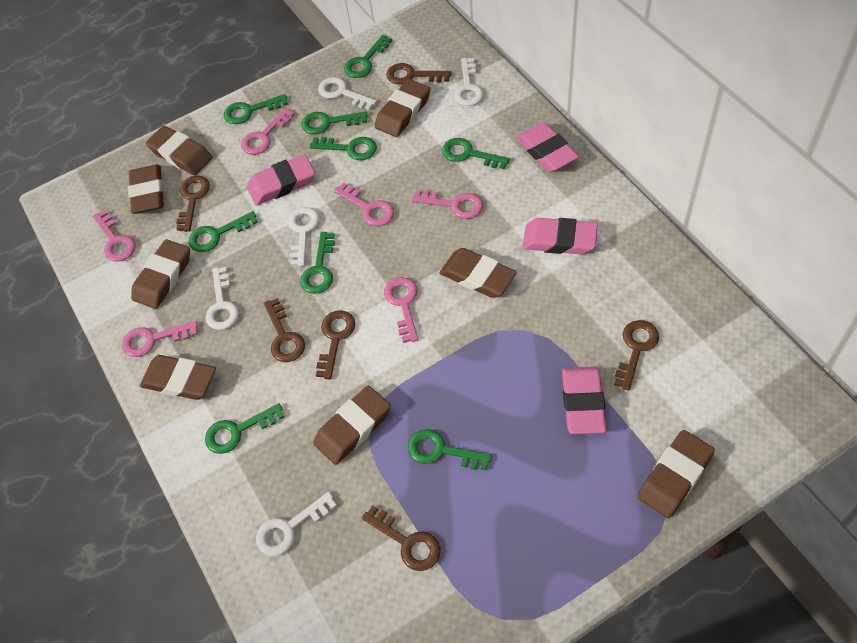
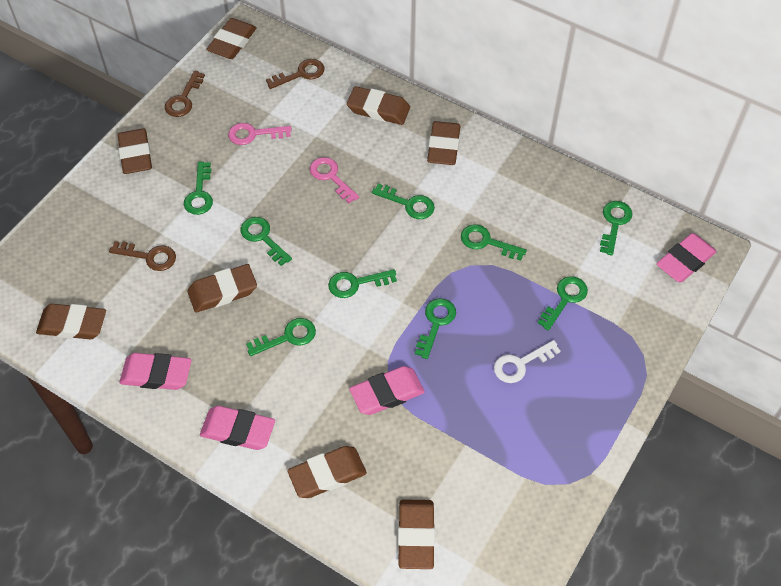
brown key: [176,176,210,232] [264,298,305,362] [316,310,356,379] [362,505,440,571] [386,63,451,84] [614,320,659,391] = 6 -> [109,241,176,271] [165,71,205,117] [266,59,324,89] = 3
pink key: [93,210,136,262] [122,321,198,357] [241,108,295,155] [334,182,394,226] [384,277,418,343] [412,190,483,219] = 6 -> [228,123,292,145] [310,157,359,203] = 2
white key: [206,267,239,330] [256,492,337,556] [288,207,320,267] [318,77,377,110] [454,58,484,106] = 5 -> [494,340,561,383] = 1

